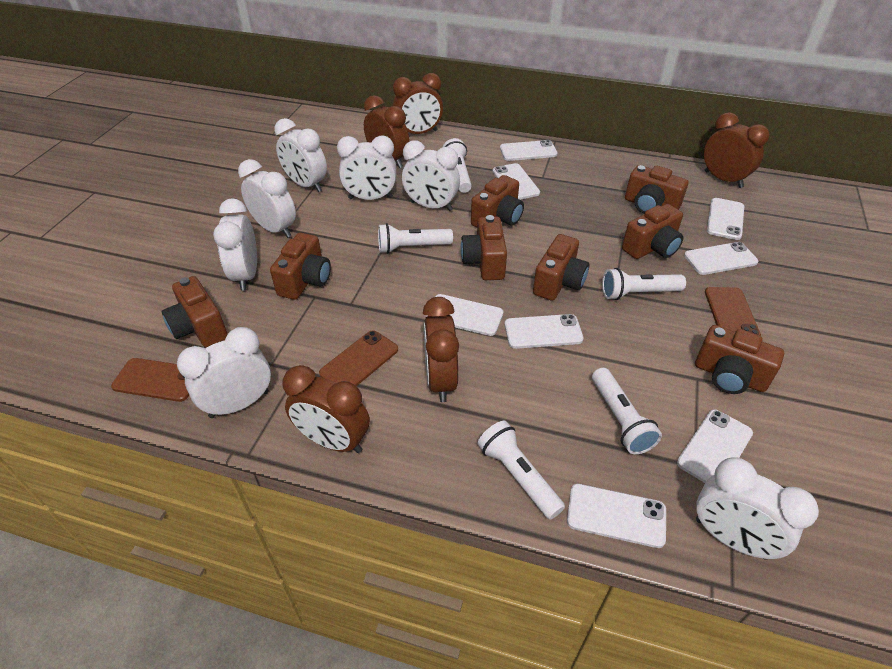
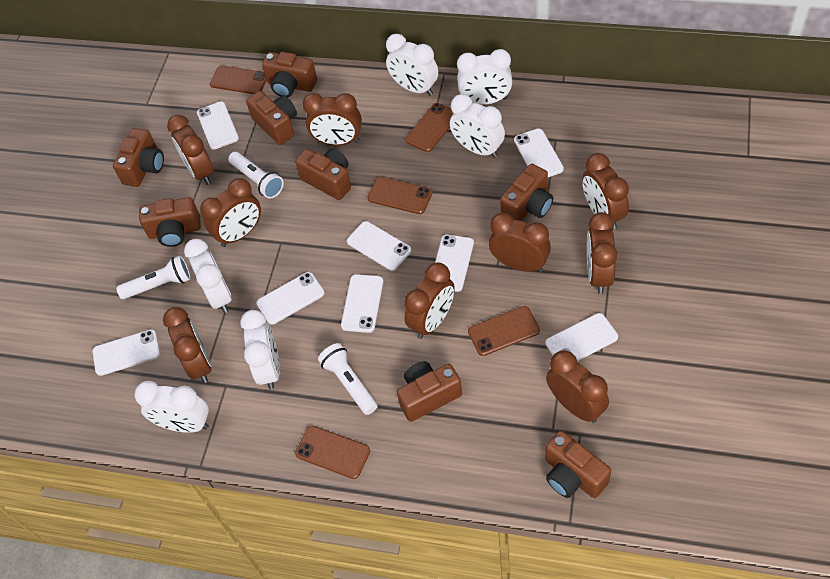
brown clock: [282,365,370,453] [364,95,410,168] [393,73,443,134] [423,297,459,402] [704,112,770,188] = 5 -> [163,307,211,383] [167,115,214,185] [200,178,261,247] [303,93,362,146] [404,263,455,339] [489,212,551,272] [546,350,609,423] [582,153,629,230] [587,212,617,294] = 9
brown phone: [111,358,189,402] [319,330,398,386] [705,287,761,336] = 3 -> [210,65,267,94] [295,426,370,479] [367,177,432,214] [405,103,454,152] [468,306,540,356] = 5
white clock: [177,327,271,418] [213,198,257,291] [238,159,296,238] [274,118,327,192] [337,135,396,200] [402,141,460,211] [696,457,819,560] = 7 -> [134,381,209,433] [184,239,232,313] [240,310,280,389] [386,34,439,96] [450,94,505,158] [457,49,513,105] = 6
white flashlight: [378,223,453,254] [443,138,472,193] [478,421,565,520] [592,368,662,454] [602,268,686,300] = 5 -> [116,255,191,299] [228,152,284,199] [318,343,378,415] = 3

